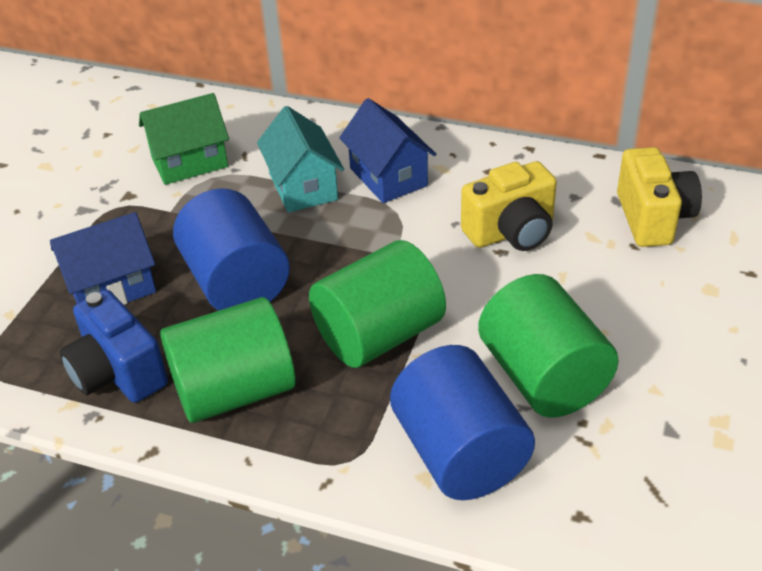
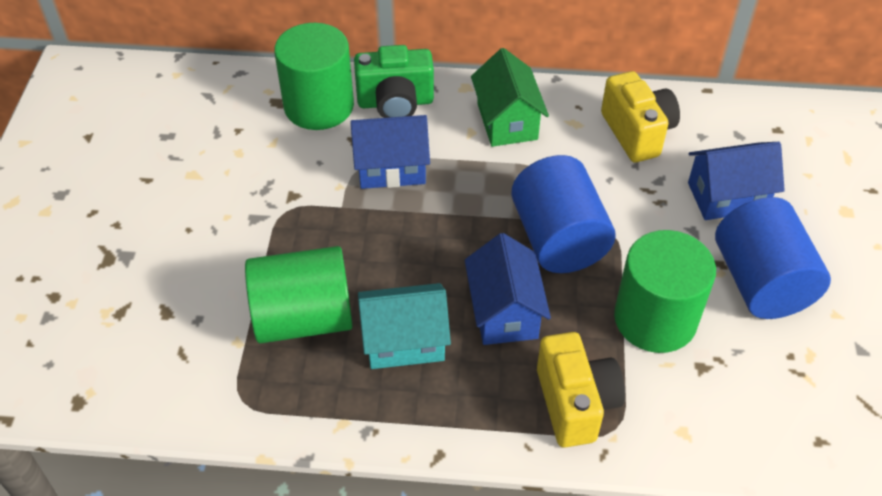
blue camera: [59,290,168,403] = 1 -> none = 0
blue house: [50,212,156,305] [339,98,436,203] = 2 -> [350,115,430,189] [465,233,551,345] [688,142,785,220] = 3
green camera: none = 0 -> [354,45,434,118] = 1

